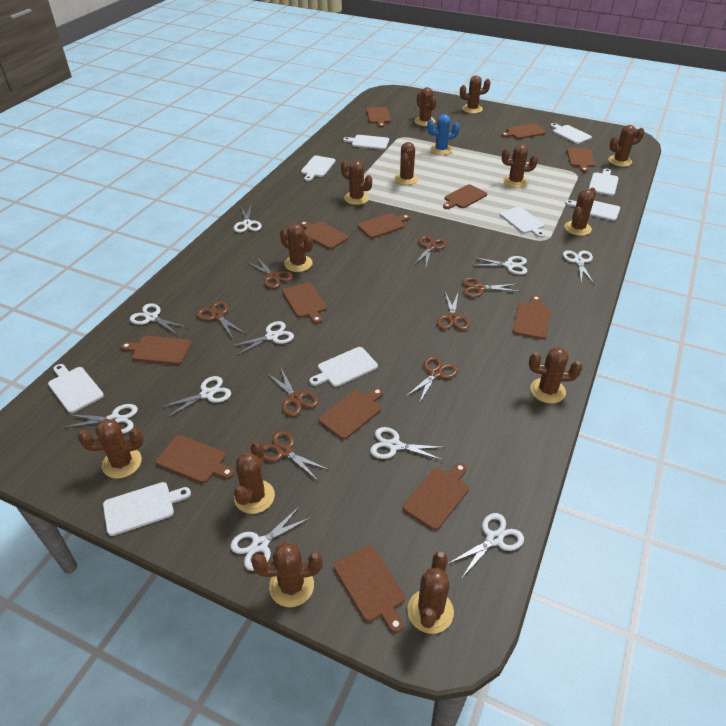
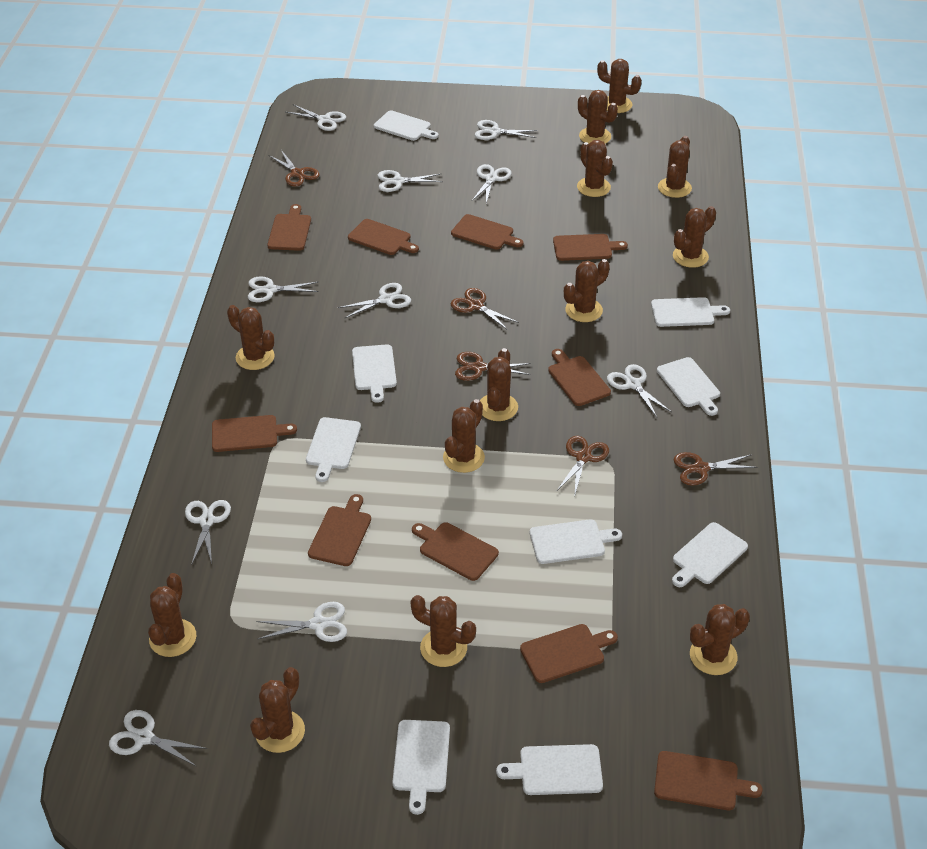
blue cactus: [427,114,460,155] = 1 -> none = 0
brown cutting board: [121,336,191,365] [156,435,234,483] [283,282,327,324] [300,221,349,249] [319,387,383,440] [334,545,405,633] [358,213,410,238] [366,107,391,128] [403,463,469,530] [443,184,487,209] [501,124,546,139] [513,295,551,339] [567,148,595,172] = 13 -> [212,415,297,452] [267,204,311,251] [308,494,371,566] [348,219,419,255] [412,522,499,581] [451,214,523,250] [520,624,618,683] [548,349,611,406] [553,234,628,261] [654,751,763,810] = 10
brown scissors: [197,301,246,338] [247,256,293,289] [263,431,329,480] [267,368,318,417] [406,356,458,403] [414,236,447,266] [437,292,470,330] [462,277,520,297] = 8 -> [268,150,320,187] [450,288,519,330] [455,352,531,381] [557,436,609,497] [674,452,758,486] = 5

